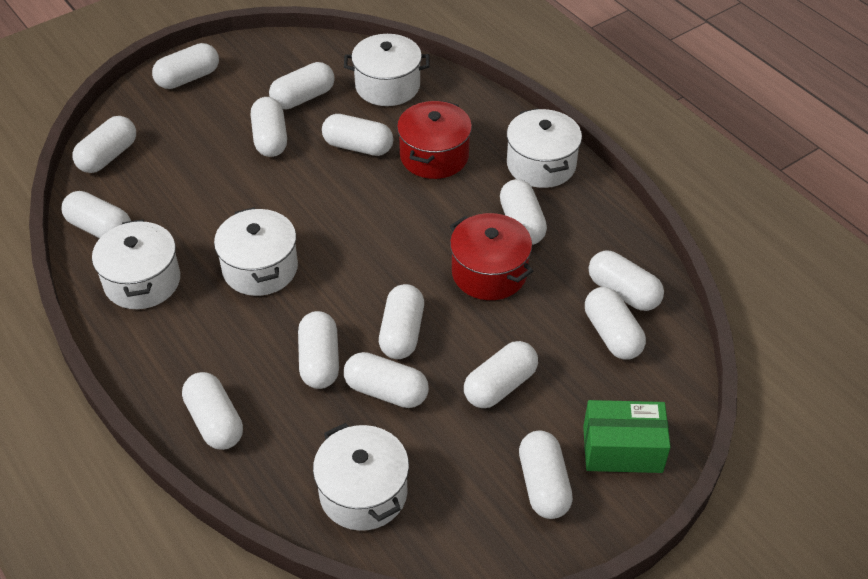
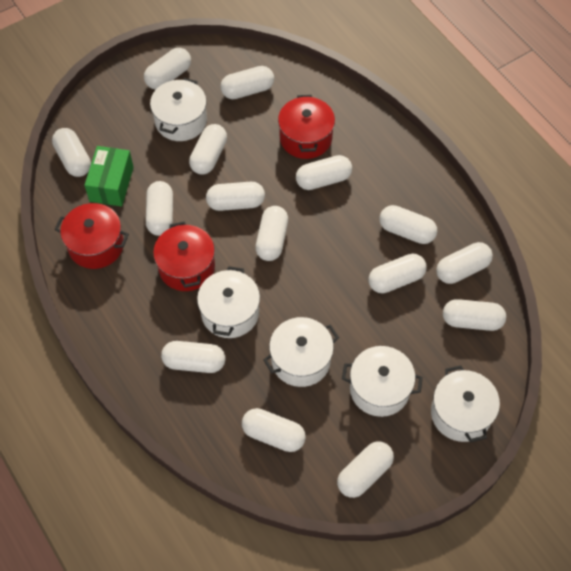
red pot: [397,101,472,179] [450,213,533,300] = 2 -> [55,203,129,269] [153,221,215,291] [278,95,335,159] = 3

